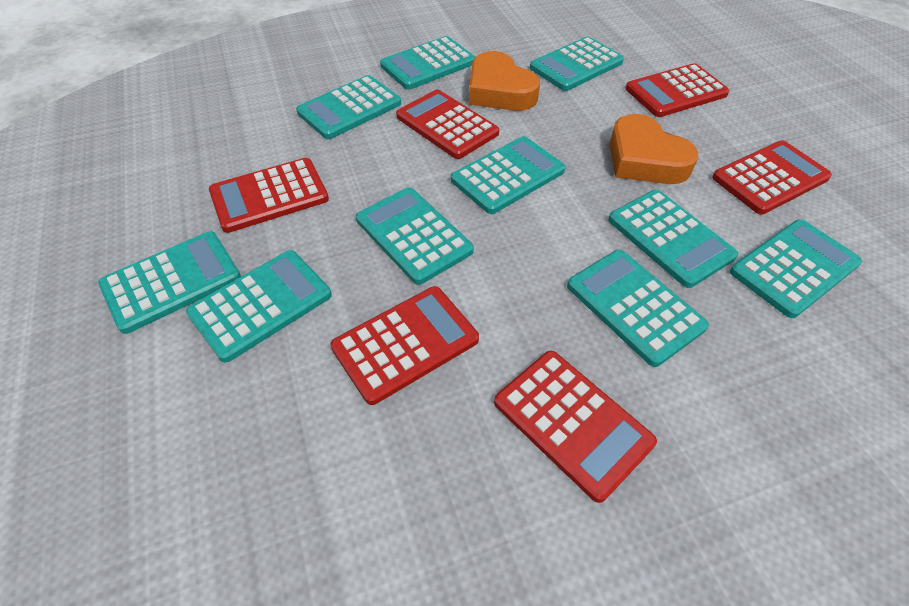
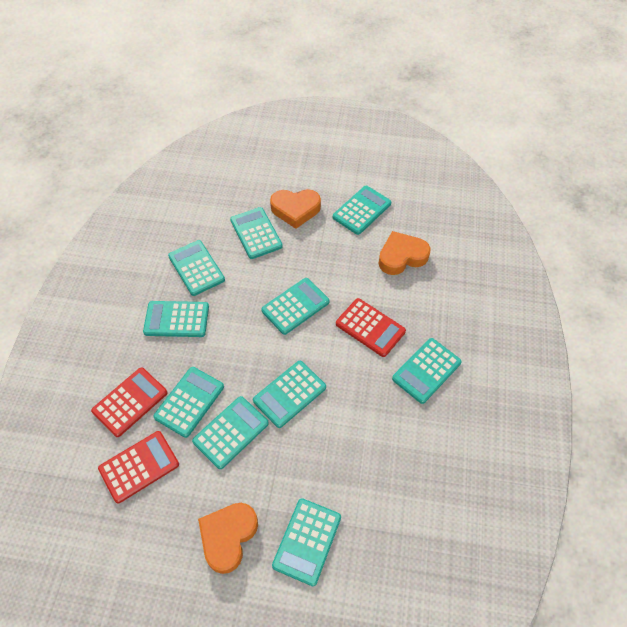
orange heart: [469,51,540,111] [609,114,699,184] = 2 -> [198,503,258,574] [270,189,321,229] [378,231,431,275] = 3
red calculator: [209,158,329,233] [330,286,479,405] [396,90,499,159] [494,351,657,503] [626,63,729,117] [712,140,832,215] = 6 -> [91,367,168,437] [98,431,179,503] [336,298,406,357] = 3

